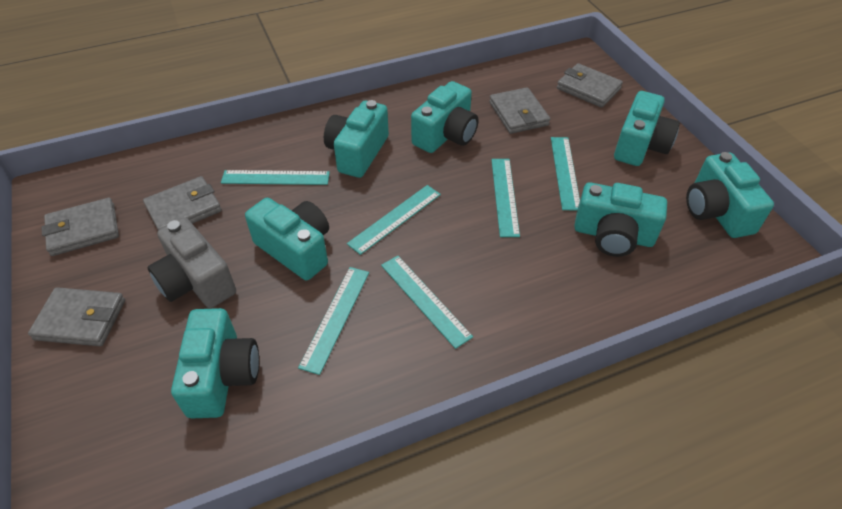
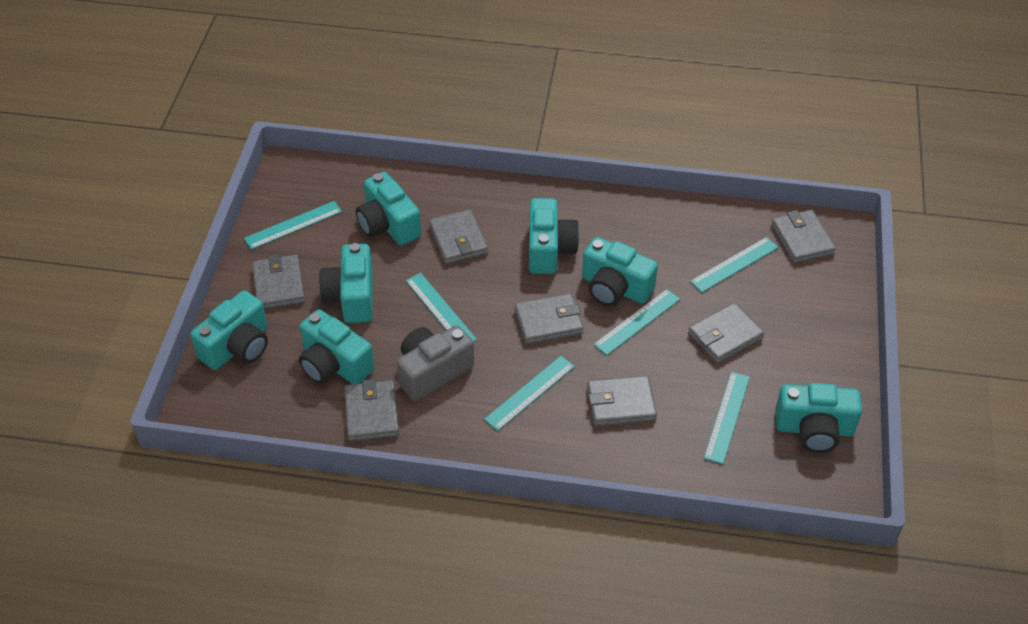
grey wallet: [28,287,125,346] [41,198,119,256] [143,176,222,230] [489,87,550,134] [557,63,623,108] = 5 -> [252,254,305,309] [344,379,399,441] [429,210,488,264] [515,293,584,344] [587,376,657,426] [688,303,764,363] [771,210,836,263] = 7

